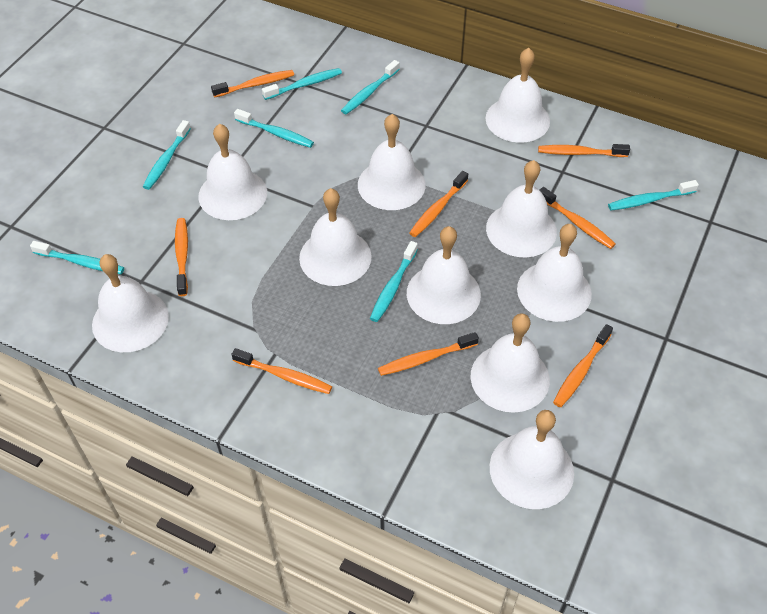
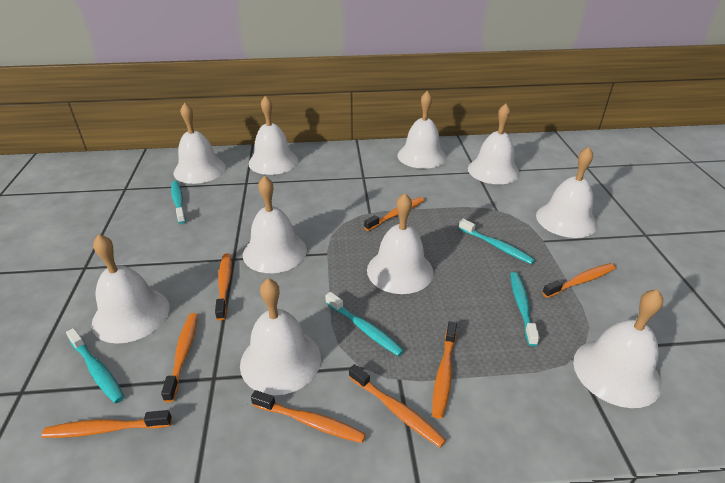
turquoise toothbrush: [30,241,124,274] [143,120,191,190] [234,109,314,148] [262,68,342,100] [341,60,400,114] [370,241,418,322] [608,180,699,211] = 7 -> [66,328,124,403] [171,181,186,224] [325,292,404,356] [458,219,535,265] [510,272,540,346] = 5

